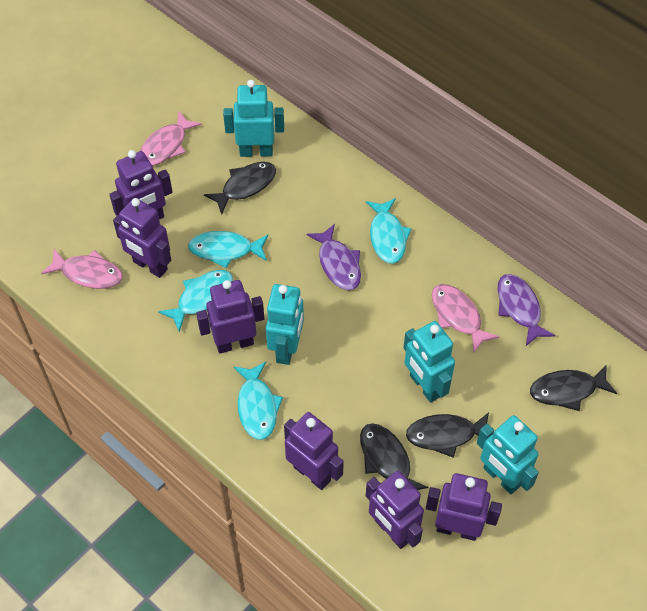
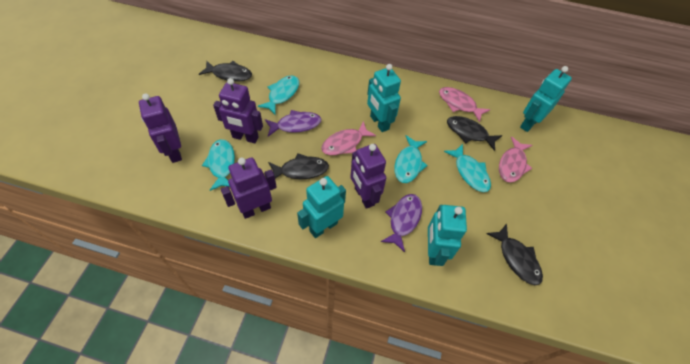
purple robot: [109,150,173,219] [113,198,171,278] [196,280,264,354] [284,412,344,490] [366,471,424,549] [426,473,502,541] = 6 -> [139,93,182,163] [213,78,263,143] [221,157,277,219] [350,144,386,209] = 4

